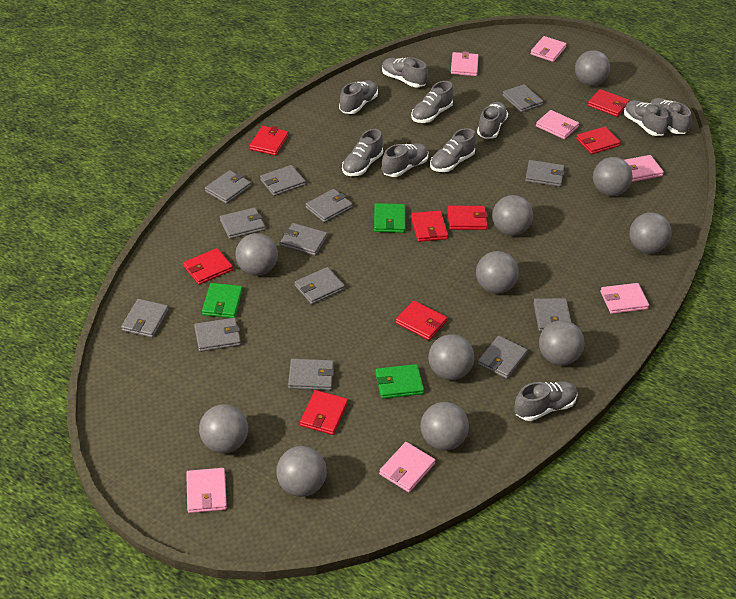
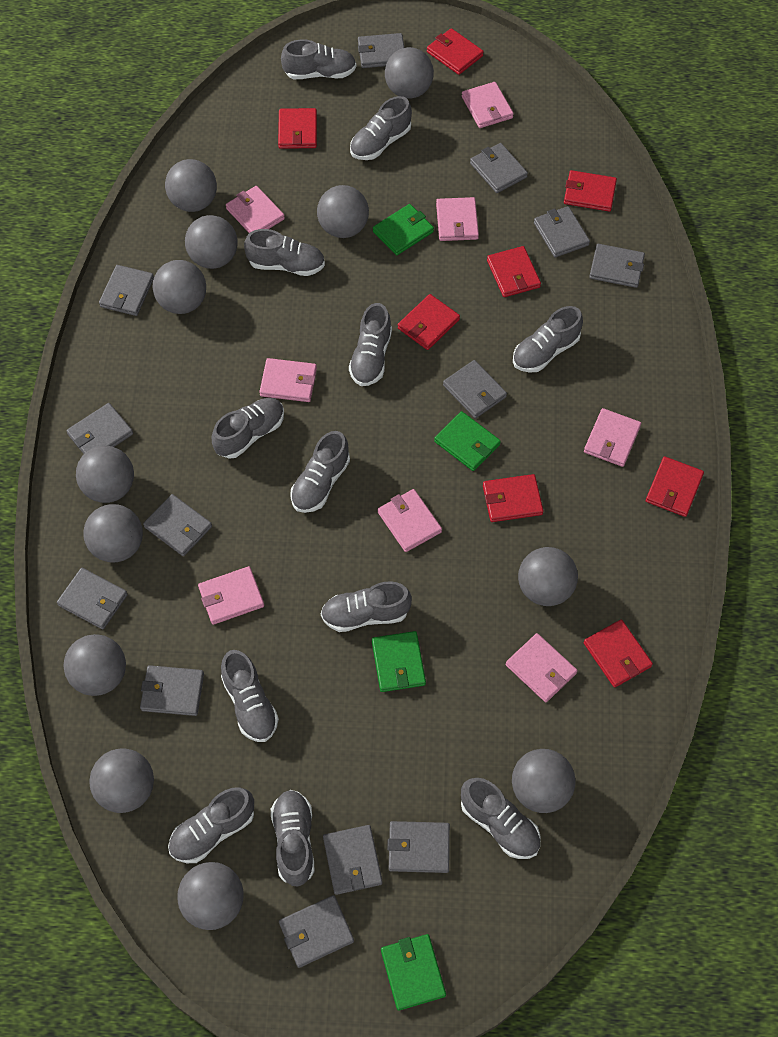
green wallet: [202,283,243,318] [374,203,405,233] [375,364,424,399] = 3 -> [372,631,426,692] [373,204,434,255] [381,934,446,1011] [434,411,501,471] = 4
grey ball: [199,404,248,453] [235,233,278,276] [276,446,327,497] [421,402,469,450] [428,334,474,380] [476,251,519,294] [492,195,533,236] [539,320,585,365] [575,50,610,86] [593,157,632,196] [629,213,672,253] = 11 -> [64,634,126,696] [76,446,134,503] [83,504,143,562] [89,748,154,813] [153,260,206,314] [165,159,217,212] [177,862,243,930] [185,215,238,269] [317,185,369,238] [385,47,434,99] [512,749,576,813] [518,547,578,606] = 12
grey shoe: [339,80,378,114] [342,129,383,176] [382,57,428,87] [382,143,428,177] [411,81,454,123] [430,128,476,172] [477,102,508,139] [514,381,578,421] [624,100,669,136] [650,98,691,134] = 10 -> [168,787,254,863] [212,398,284,459] [221,650,279,742] [244,229,325,276] [271,790,315,886] [281,40,356,79] [290,431,350,513] [321,581,412,632] [349,303,392,386] [350,96,412,160] [461,778,541,859] [513,306,583,373] = 12
pink wallet: [186,468,227,513] [379,442,436,492] [451,51,479,76] [530,36,567,62] [536,110,579,139] [600,283,649,314] [624,155,664,182] = 7 -> [198,566,264,625] [226,186,285,233] [259,358,317,402] [378,489,442,552] [436,197,479,241] [462,82,514,128] [506,633,577,702] [584,408,641,467] = 8

